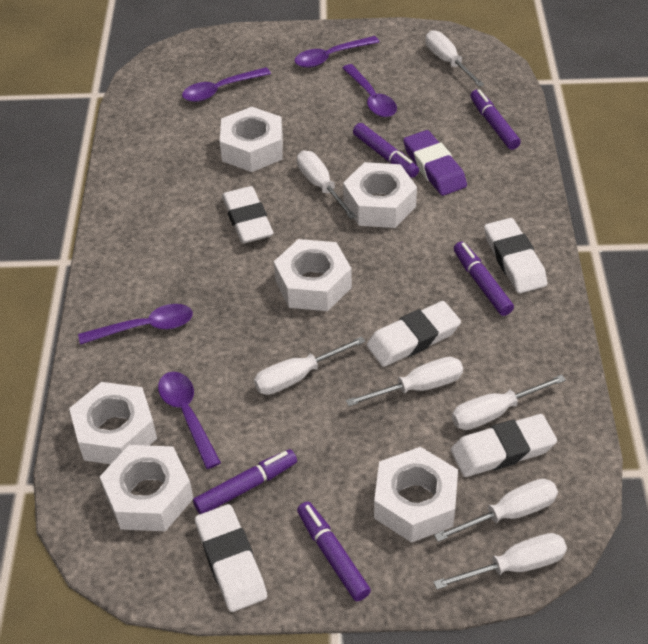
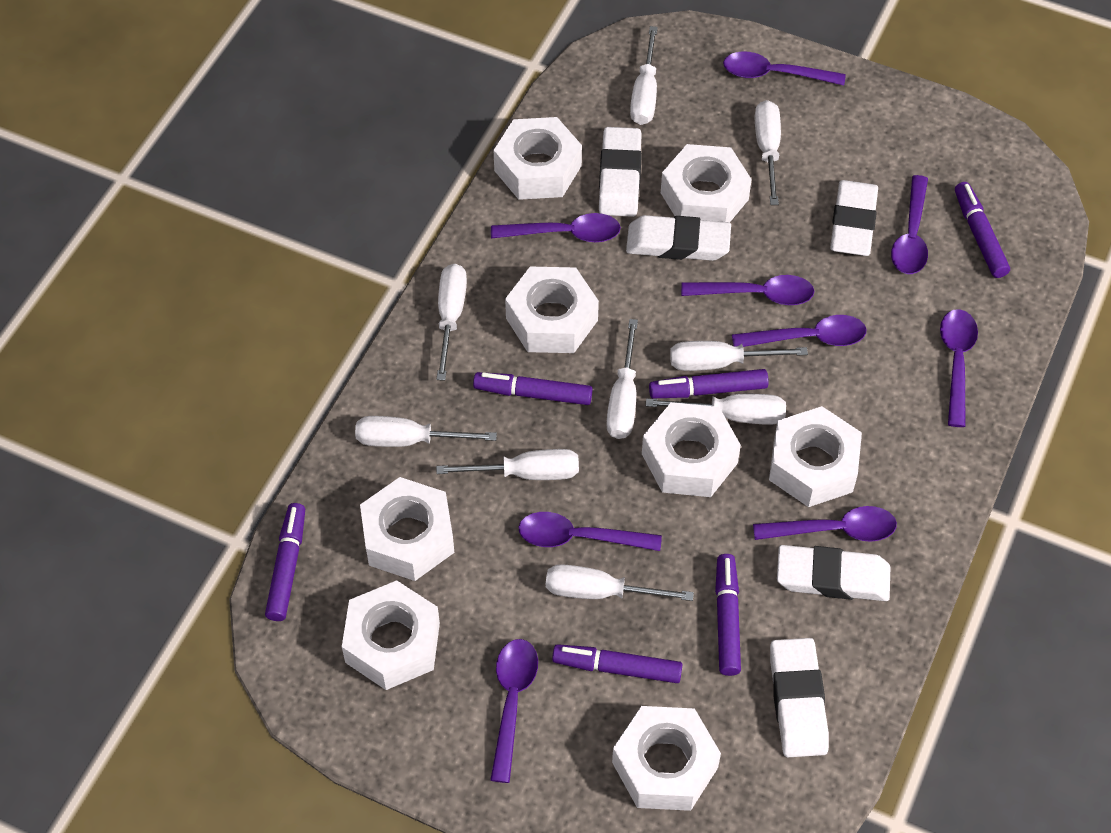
purple eraser: [403,130,467,196] = 1 -> none = 0
purple marker: [193,449,297,514] [297,502,371,601] [353,123,419,178] [454,242,514,316] [470,89,521,150] = 5 -> [265,503,305,621] [473,372,593,405] [552,644,683,683] [649,369,769,398] [715,554,741,676] [955,182,1010,278] = 6
purple spoon: [78,304,193,345] [158,372,221,469] [182,67,271,102] [295,36,379,68] [342,64,397,117] = 5 -> [490,639,538,783] [491,213,621,242] [518,512,662,551] [681,275,814,305] [723,52,845,85] [732,315,866,347] [753,506,897,542] [891,175,928,274] [940,309,978,427] = 9
white nut: [69,382,157,464] [100,445,194,531] [220,107,283,172] [274,239,352,311] [343,162,417,228] [374,447,458,543] = 6 -> [342,580,440,690] [360,477,454,581] [493,117,582,200] [505,267,599,353] [612,706,721,811] [642,402,741,497] [661,144,752,223] [769,406,862,507] = 8
white screwdriver: [254,336,365,395] [297,151,356,219] [346,357,463,406] [425,30,484,87] [433,533,567,589] [434,478,558,542] [452,375,566,430] = 7 -> [355,416,497,447] [436,449,579,480] [437,264,467,381] [546,564,694,601] [606,319,638,439] [630,26,658,125] [646,394,786,425] [670,341,808,371] [755,100,781,205] = 9

